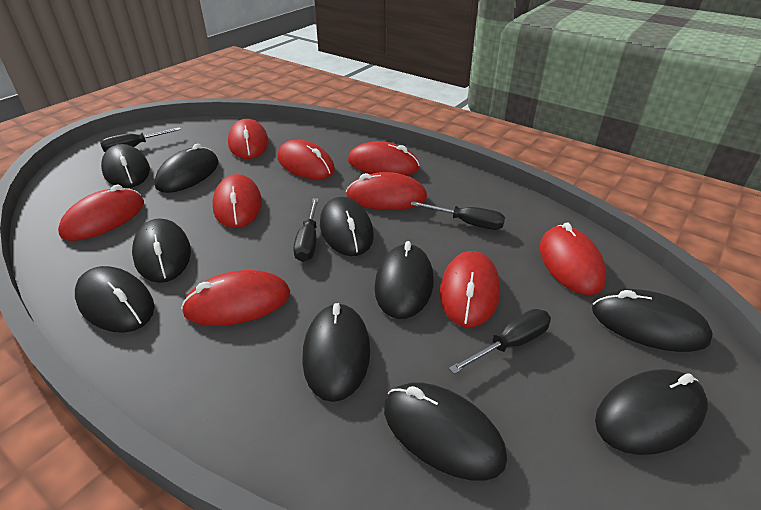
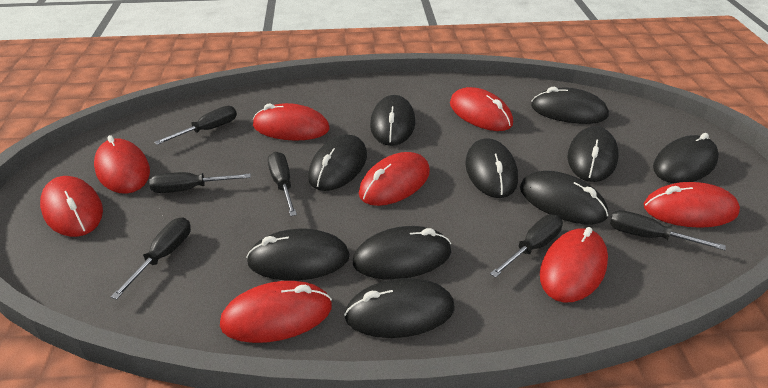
black screwdriver: [100,127,181,152] [293,198,319,262] [411,201,505,230] [449,309,551,374] = 4 -> [111,217,191,300] [149,172,251,193] [154,106,237,145] [268,152,297,216] [490,215,563,278] [610,210,726,250] = 6
red mouse: [58,185,144,241] [181,270,290,326] [213,174,262,228] [228,119,269,159] [278,140,335,179] [346,172,427,210] [348,141,420,175] [440,251,500,327] [540,222,606,295] = 9 -> [40,176,103,237] [94,135,150,194] [220,281,332,343] [253,103,330,141] [359,152,430,206] [450,87,513,131] [540,227,608,303] [644,182,740,228] = 8

